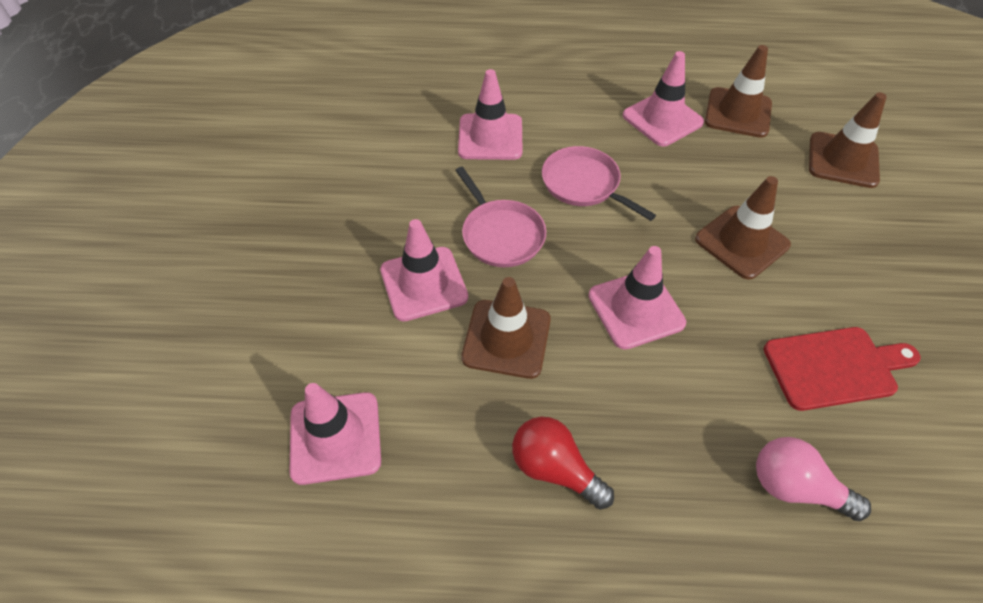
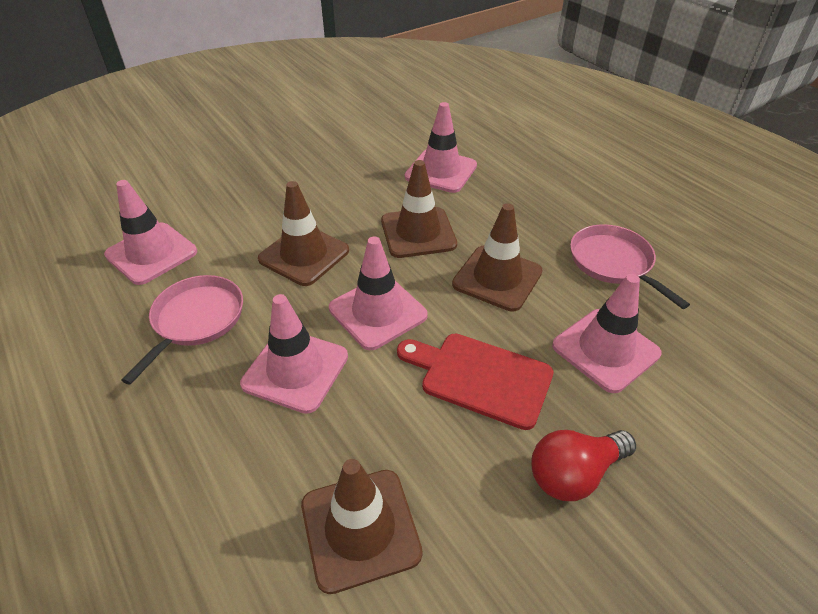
pink light bulb: [756,437,871,521] = 1 -> none = 0

